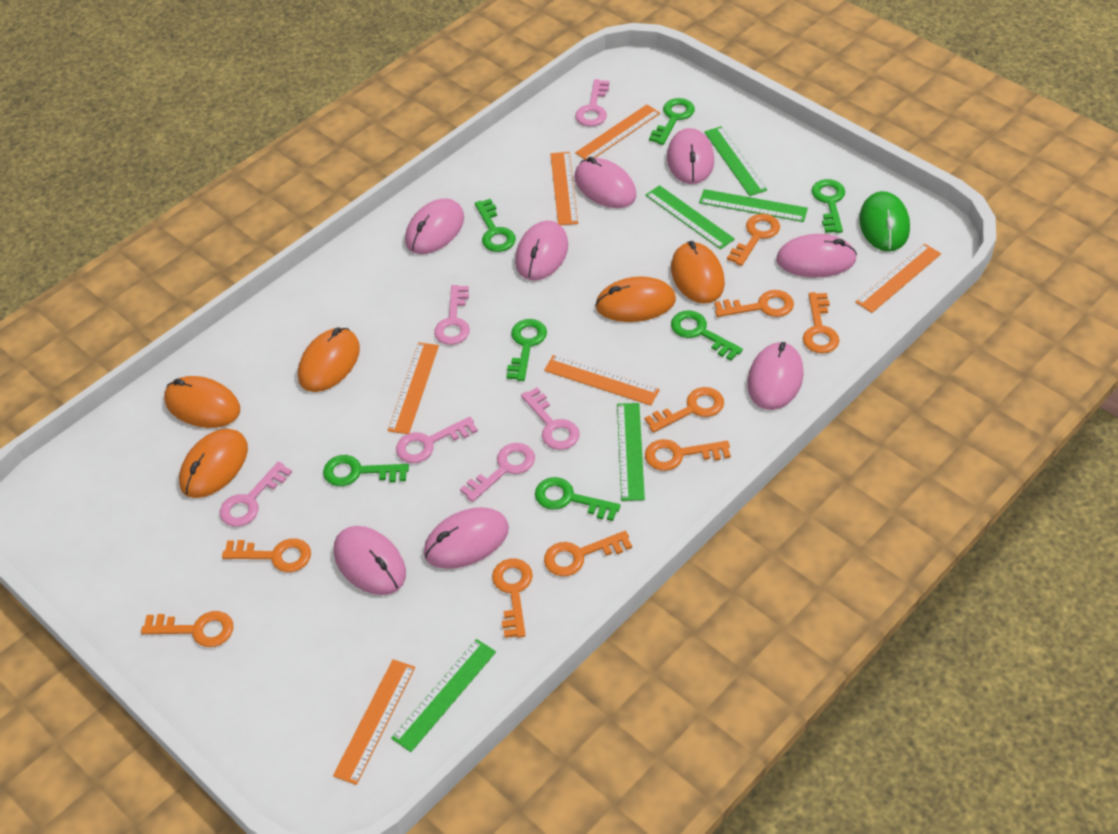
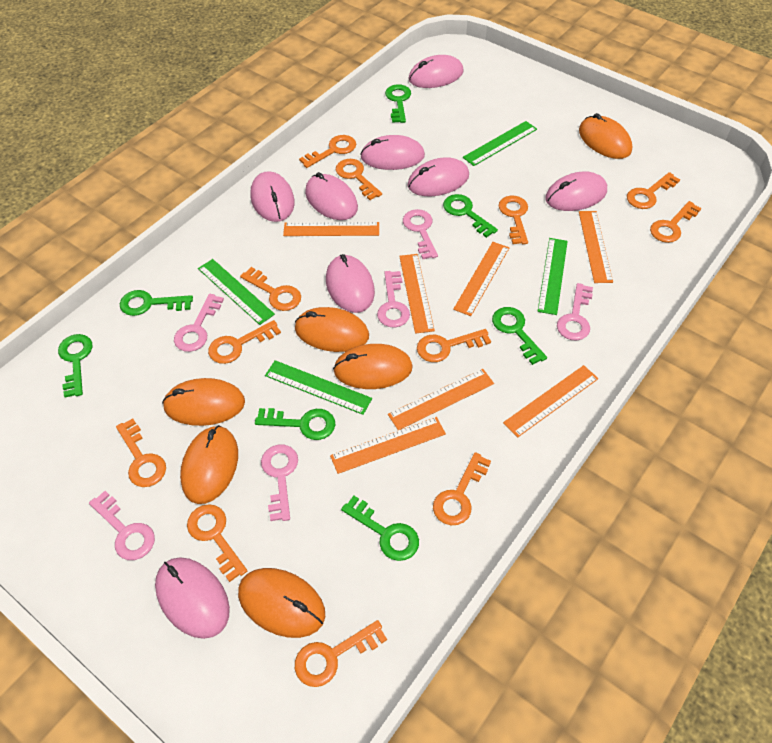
green mouse: [859,191,910,252] = 1 -> none = 0
green ruler: [391,639,496,752] [617,403,645,501] [645,185,735,249] [699,189,808,222] [704,126,767,196] = 5 -> [198,259,275,325] [265,360,372,415] [463,121,537,166] [537,238,568,315] = 4
orange key: [141,611,233,647] [222,538,311,572] [492,559,533,638] [544,531,632,576] [645,387,724,433] [645,439,731,471] [714,290,794,317] [727,214,780,266] [803,292,839,354] = 9 -> [116,418,166,487] [187,504,247,582] [208,320,281,364] [240,267,301,311] [295,620,387,687] [299,135,356,168] [336,159,382,200] [417,329,491,362] [433,452,491,525] [499,196,528,244] [627,172,680,209] [650,201,702,243] = 12
orange mouse: [164,376,240,428] [179,429,248,498] [298,328,360,392] [595,276,676,322] [671,241,725,304] = 5 -> [162,378,245,426] [180,425,238,504] [238,568,325,638] [295,307,369,352] [333,344,413,389] [579,113,632,159] = 6
orange ruler: [333,659,415,785] [388,342,439,434] [544,355,660,405] [550,152,578,225] [575,104,660,159] [855,244,941,313] = 6 -> [283,222,379,236] [330,417,446,474] [388,369,494,430] [399,254,435,334] [453,242,509,316] [503,365,599,438] [579,211,613,283] = 7

